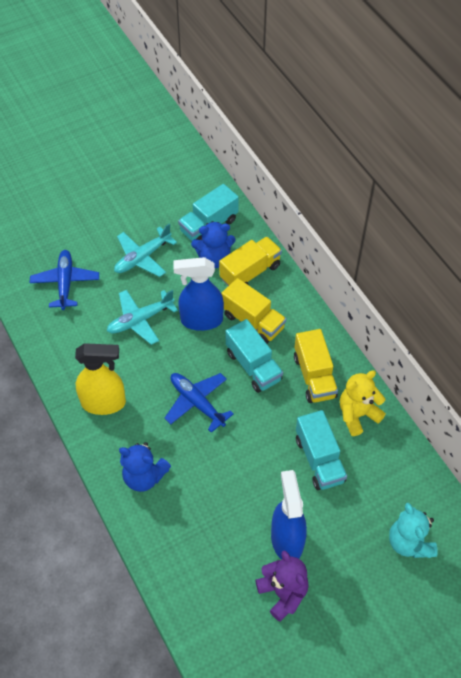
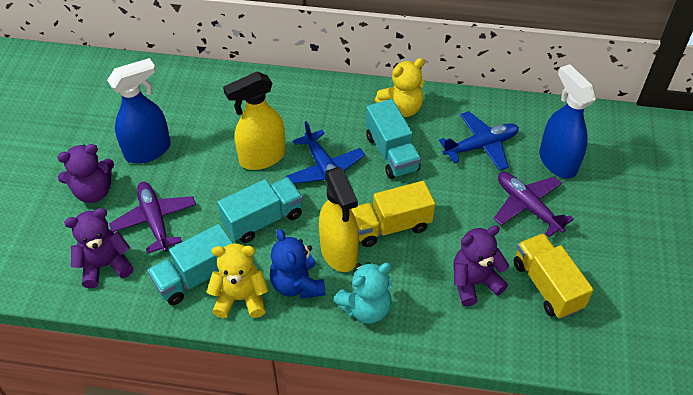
blue teddy bear: [119,442,171,492] [191,221,236,268] = 2 -> [270,229,325,299] = 1
purple plane: none = 0 -> [109,182,196,254] [494,172,574,237] = 2
purple teddy bear: [255,551,309,622] = 1 -> [57,144,114,203] [64,208,133,288] [453,225,509,306] = 3
turquoise plane: [107,290,178,345] [114,224,177,277] = 2 -> none = 0
yellow spray bottle: [75,343,126,415] = 1 -> [223,72,286,170] [319,167,359,272] = 2
yellow teddy bear: [340,370,386,436] = 1 -> [207,243,269,318] [374,58,425,117] = 2
yellow truck: [219,236,282,286] [221,278,286,344] [294,329,338,403] = 3 -> [351,181,435,247] [514,233,594,319] = 2

